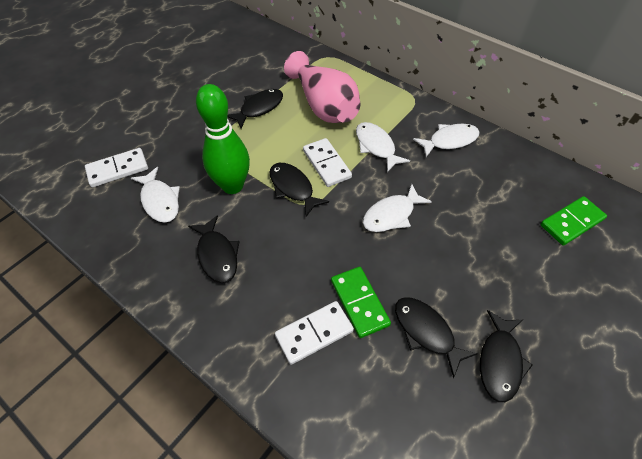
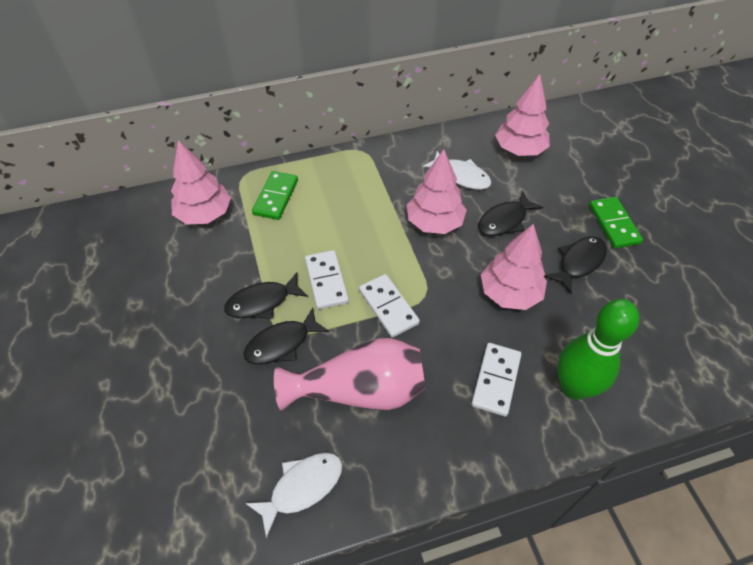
black fish: [188,215,240,283] [227,89,283,129] [269,163,329,217] [395,297,478,378] [480,310,533,402] = 5 -> [224,272,308,319] [243,307,329,364] [478,191,543,236] [544,237,607,294] = 4
pink tree: none = 0 -> [171,140,231,225] [407,149,467,234] [481,224,547,310] [495,74,550,156] = 4
white fish: [131,167,180,223] [356,122,410,172] [363,184,432,232] [413,124,480,157] = 4 -> [245,453,342,538] [423,151,492,190] = 2

